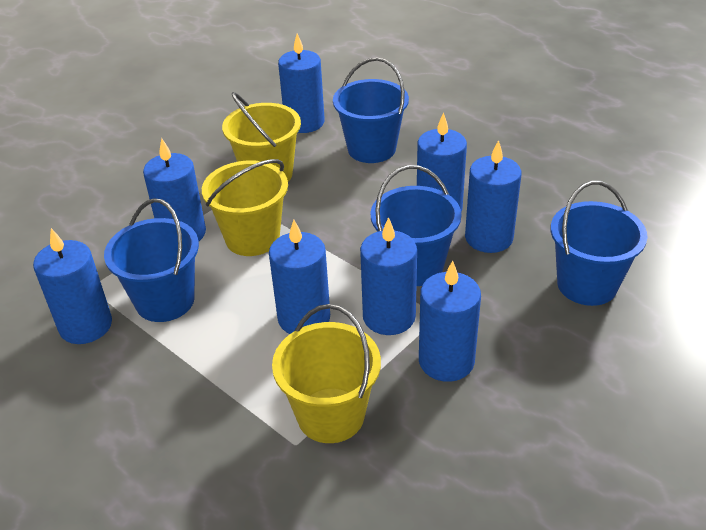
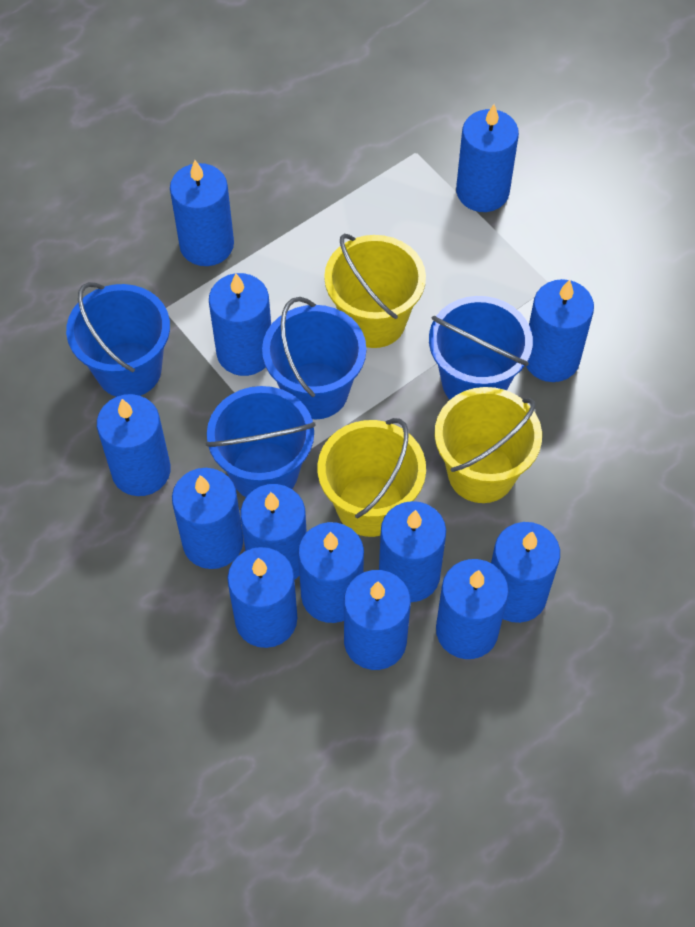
blue candle: [33,228,112,344] [143,138,206,241] [269,220,330,334] [278,34,325,133] [360,217,417,335] [417,112,467,212] [419,261,481,382] [465,140,521,253] = 8 -> [97,394,171,496] [170,160,234,266] [172,468,243,569] [209,273,271,376] [227,547,297,648] [240,484,307,580] [298,522,364,623] [344,570,411,670] [379,501,446,602] [436,559,509,659] [456,104,519,212] [491,522,560,623] [526,279,594,382] = 13

